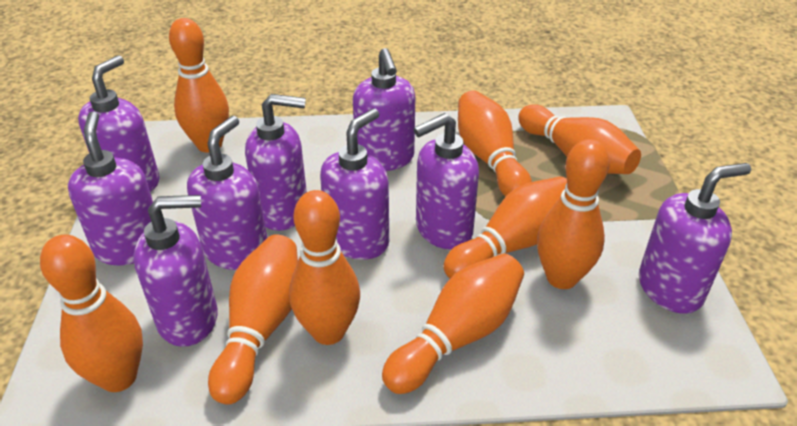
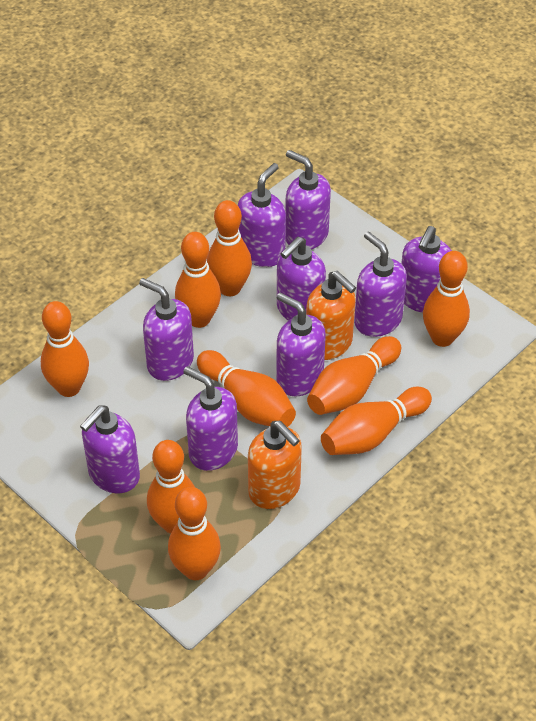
orange soap dispenser: none = 0 -> [248,421,302,509] [306,271,356,360] = 2

